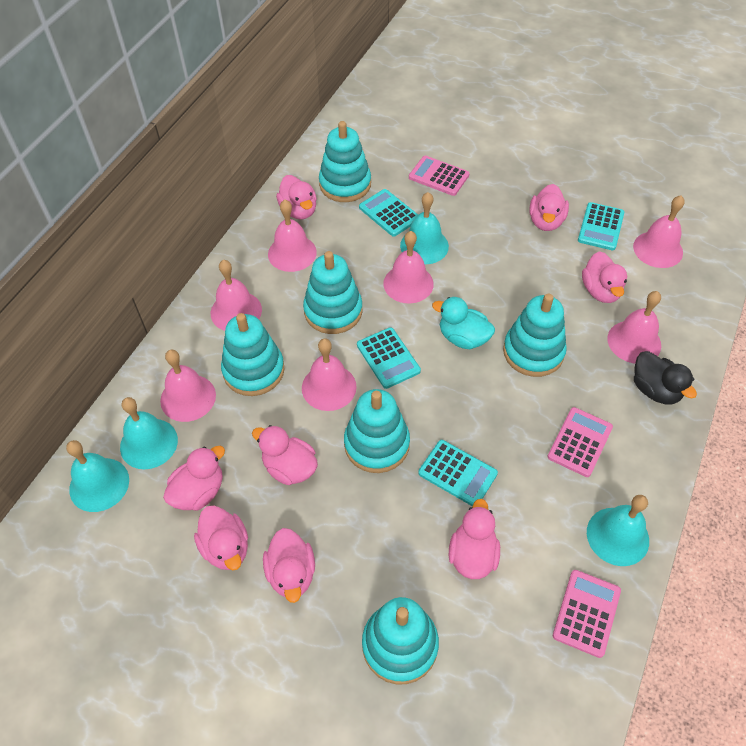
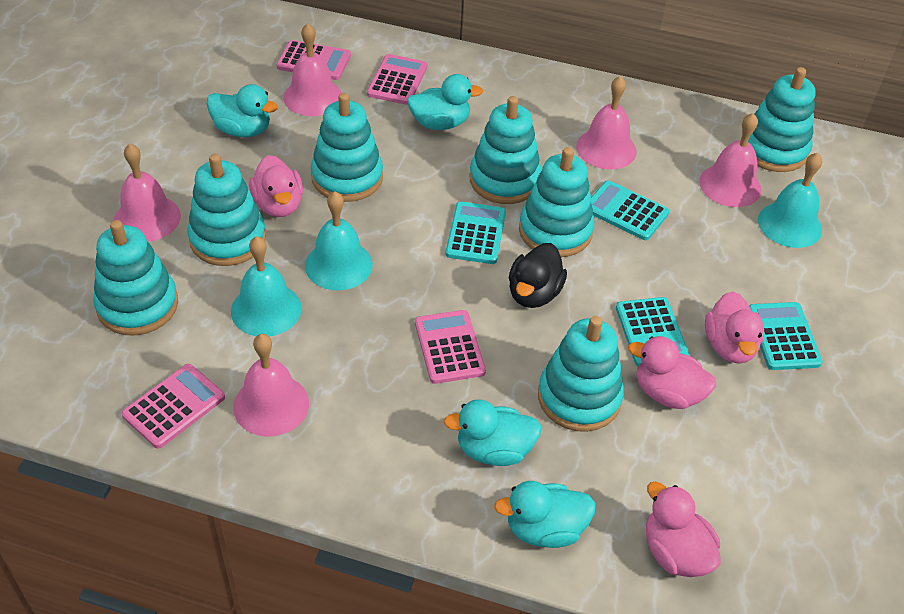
pink bell: [160,350,216,422] [211,260,262,331] [268,200,317,272] [302,339,357,411] [383,231,434,303] [607,291,661,363] [633,196,685,268] = 7 -> [114,144,181,242] [233,334,309,437] [283,23,341,116] [576,76,637,169] [699,113,761,207] = 5
pink calculator: [409,156,470,196] [547,407,613,477] [553,570,621,658] = 3 -> [121,364,225,449] [276,40,351,80] [367,54,427,105] [415,310,486,384] = 4
pink duck: [163,446,225,511] [194,505,248,570] [252,425,318,485] [263,528,315,603] [276,175,317,220] [449,499,500,579] [529,184,569,231] [582,251,627,303] = 8 -> [249,155,303,217] [628,336,716,409] [646,482,721,577] [705,291,764,364] = 4
turquoise bell: [66,440,129,512] [120,397,178,469] [400,192,449,264] [587,495,649,566] = 4 -> [231,236,302,336] [305,191,373,290] [758,153,822,248] = 3
turquoise duck: [432,297,495,349] = 1 -> [206,84,278,137] [407,74,483,130] [444,399,542,466] [494,481,596,548] = 4
turquoise stacking toy: [221,313,285,396] [303,251,362,334] [319,121,371,202] [344,389,410,473] [362,597,439,684] [503,293,567,377] = 6 -> [93,220,178,336] [187,154,266,266] [311,93,383,202] [470,96,542,204] [519,147,594,257] [538,316,624,432] [741,67,816,172] = 7

